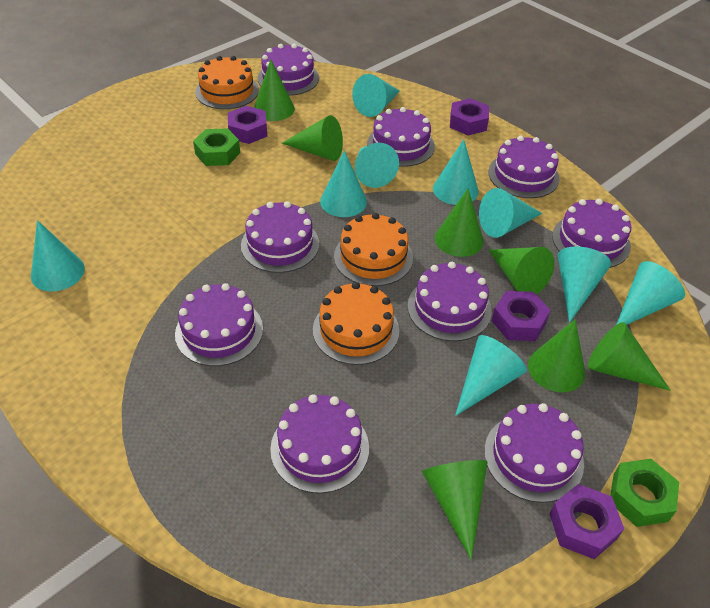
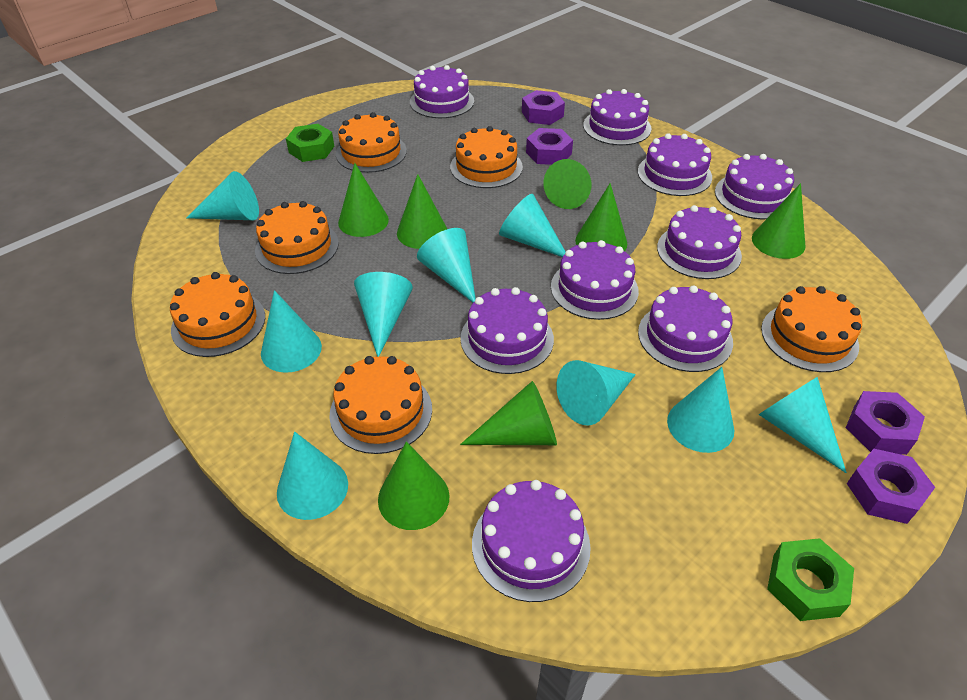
orange cake: [195,56,259,109] [313,282,399,365] [334,213,413,286] = 3 -> [170,272,265,357] [255,201,339,274] [329,356,432,454] [336,112,407,173] [450,126,523,188] [761,286,862,372] = 6

